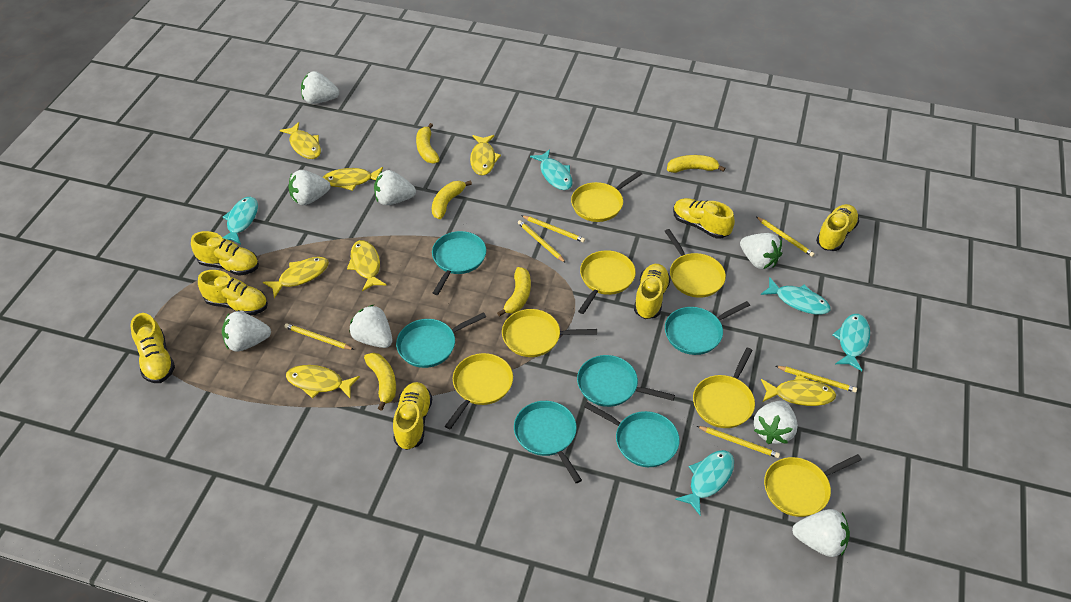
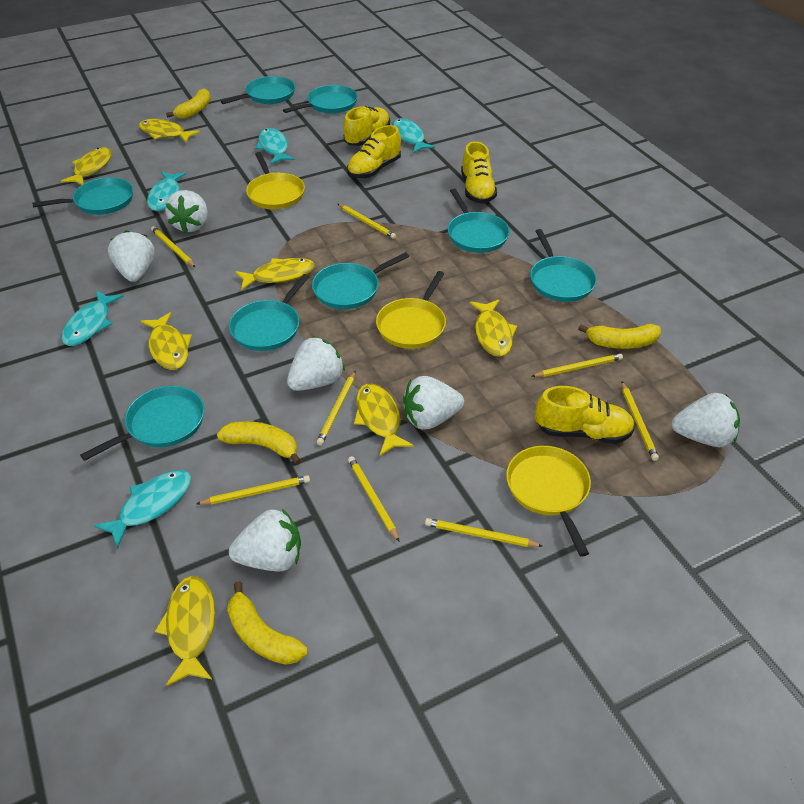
turquoise pan: [396,312,486,368] [432,231,486,295] [514,401,582,483] [577,355,675,407] [584,402,680,467] [665,301,750,355] = 6 -> [32,177,133,215] [80,386,204,461] [221,76,295,104] [229,274,309,351] [283,85,358,114] [312,252,409,309] [448,189,510,253] [530,229,597,302] = 8
white strawberry: [222,311,271,352] [289,170,331,205] [301,71,339,104] [349,305,392,348] [374,170,416,205] [740,233,782,270] [754,401,798,444] [792,509,850,557] = 8 -> [108,230,155,282] [165,190,208,233] [229,509,301,571] [287,336,345,391] [403,376,464,429] [672,393,740,447] = 6
yellow banana: [364,353,396,411] [416,123,440,164] [432,180,472,219] [497,267,531,317] [667,155,725,173] = 5 -> [166,89,211,119] [217,421,301,465] [227,581,308,665] [578,324,661,349] = 4
yellow pan: [445,353,513,429] [502,309,597,357] [571,171,642,222] [578,250,636,314] [665,229,726,298] [693,348,755,428] [764,454,862,517] = 7 -> [246,152,305,209] [376,271,446,349] [506,446,591,557] = 3
yellow pencil: [284,323,354,350] [518,220,566,263] [521,215,585,242] [697,426,780,458] [756,217,815,257] [776,366,857,392] = 6 -> [151,226,195,267] [197,475,310,505] [317,371,355,445] [338,204,396,239] [348,456,399,541] [425,518,542,547] [531,353,623,377] [621,382,659,461] = 8
yellow shoe: [130,313,175,383] [191,231,259,276] [198,270,268,315] [393,382,432,450] [634,264,671,319] [673,198,735,239] [816,204,859,251] = 7 -> [344,106,390,146] [347,125,401,179] [461,141,497,204] [535,386,635,444] = 4

